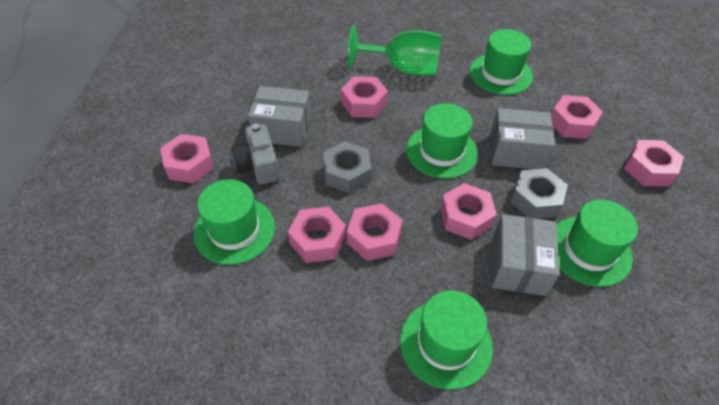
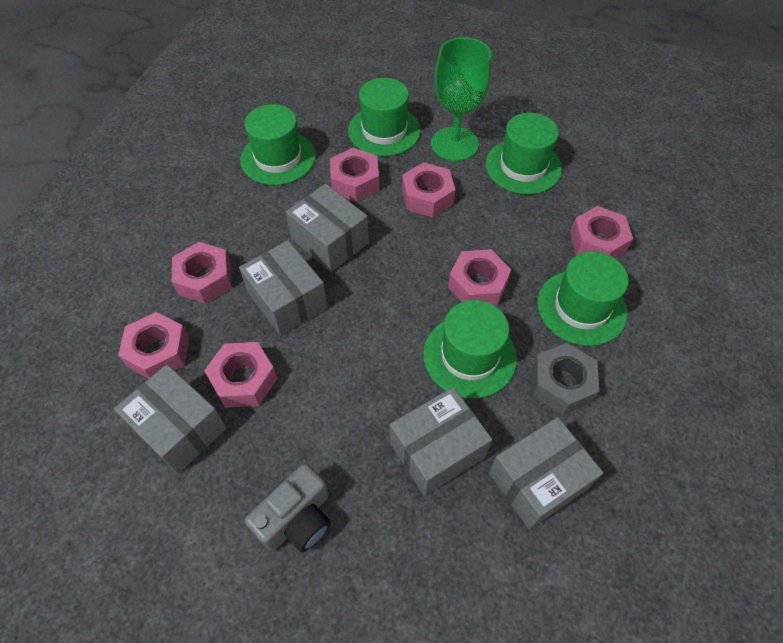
grey box: [248,86,311,147] [490,108,555,169] [492,214,560,296] = 3 -> [114,364,227,474] [239,240,327,336] [285,184,369,272] [390,387,492,496] [489,417,603,529] = 5
grey nut: [323,141,371,193] [510,168,568,219] = 2 -> [533,343,599,415] = 1

